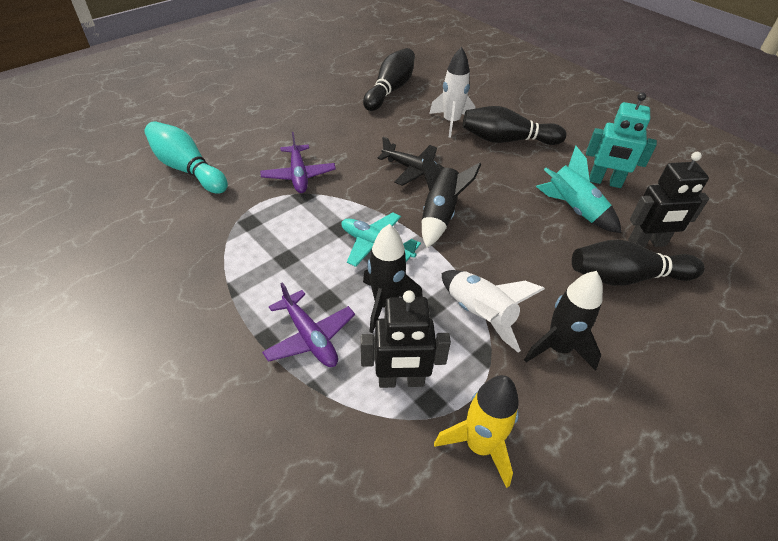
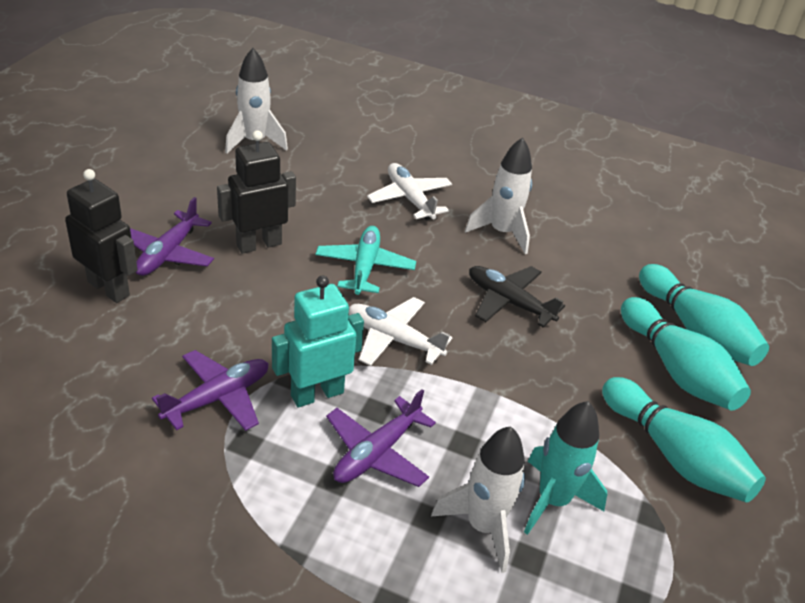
black bowling pin: [363,48,415,111] [463,106,566,145] [572,239,705,286] = 3 -> none = 0
black rocket: [363,224,423,333] [422,151,481,248] [524,271,603,371] = 3 -> none = 0
purple plane: [260,132,336,193] [262,282,355,367] = 2 -> [130,197,214,276] [152,350,269,431] [326,389,436,487] = 3
turquoise bowling pin: [144,121,228,194] = 1 -> [602,377,766,503] [621,297,751,411] [639,264,769,366] = 3
white plane: none = 0 -> [349,297,452,366] [367,163,452,220] = 2
white rocket: [429,47,475,138] [442,270,545,353] = 2 -> [225,48,288,154] [431,426,525,573] [465,137,532,254] = 3
yellow rocket: [434,375,519,488] = 1 -> none = 0

